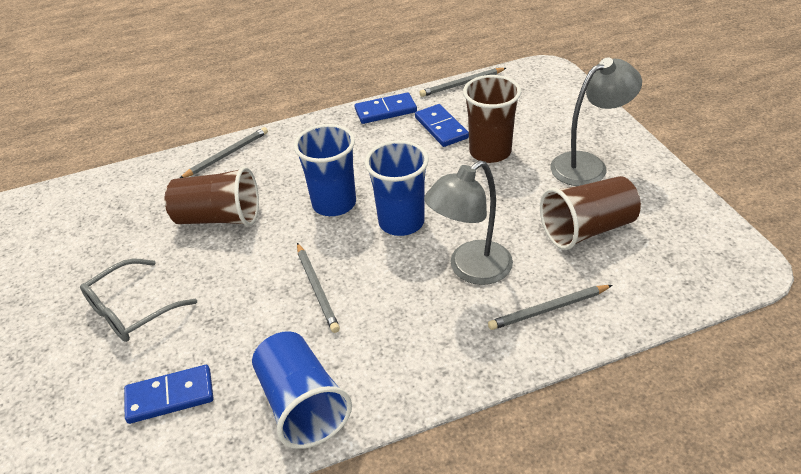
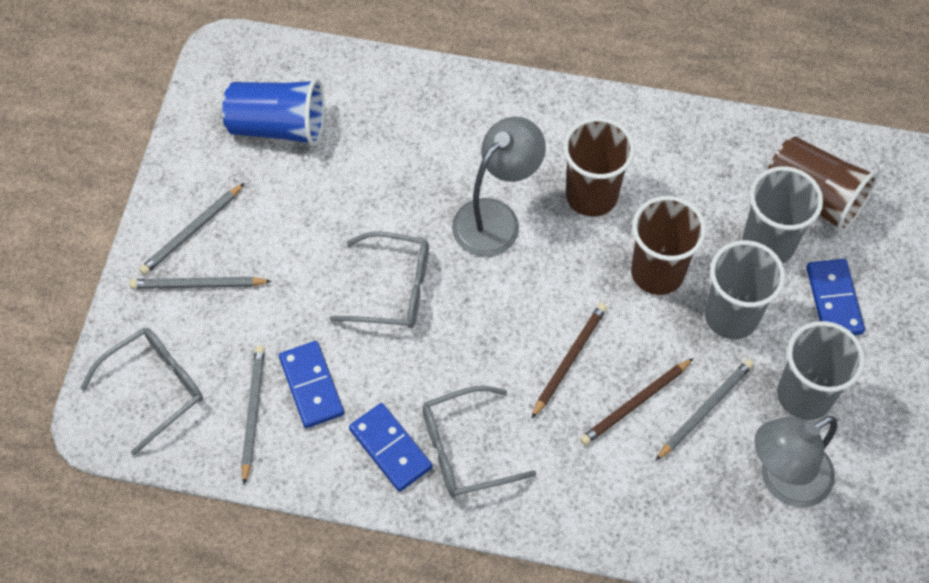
blue cup: [252,331,352,449] [294,124,356,216] [365,140,429,236] = 3 -> [222,78,325,147] = 1
brown pencil: none = 0 -> [531,303,607,419] [580,358,694,445] = 2
grey cup: none = 0 -> [705,240,785,339] [742,166,823,263] [777,321,865,420] = 3
grey glasses: [80,259,197,342] = 1 -> [80,328,203,456] [330,231,429,328] [422,386,536,497] = 3

